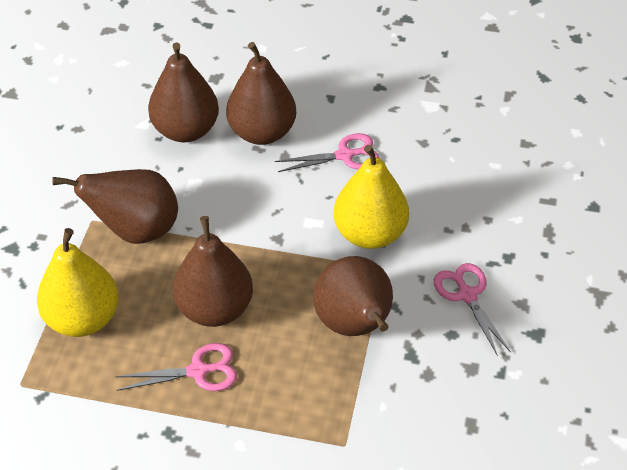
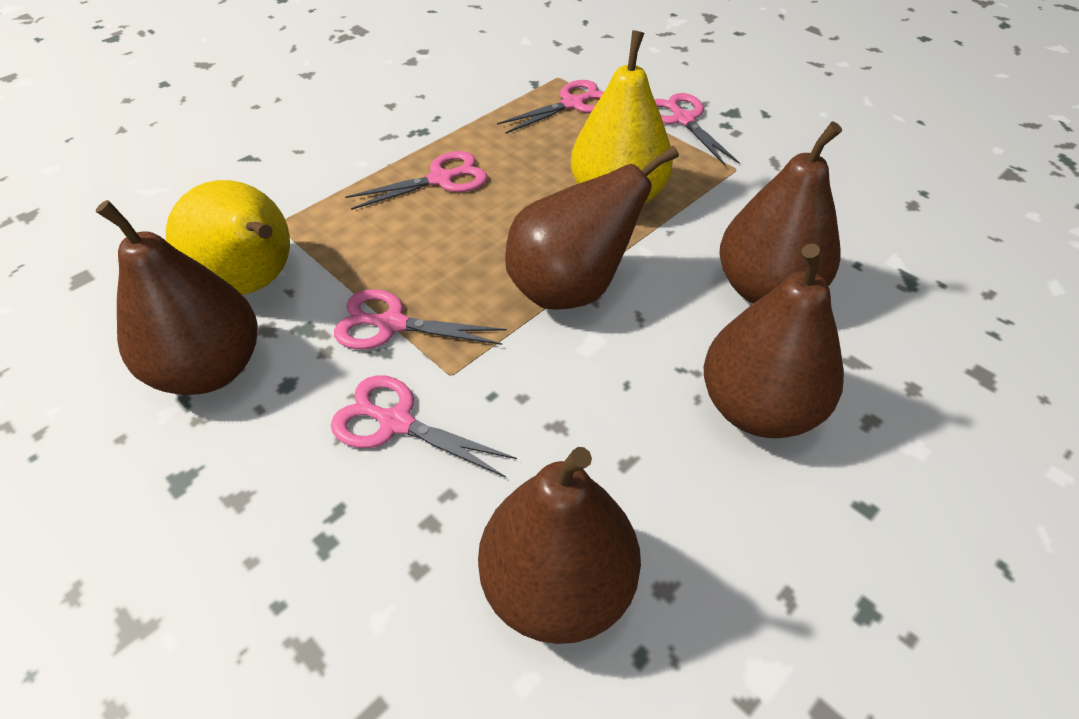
pink scissors: [115,343,237,391] [275,133,380,172] [434,263,511,356] = 3 -> [331,375,517,477] [334,289,507,349] [345,151,487,210] [497,80,604,134] [654,93,740,166] = 5

